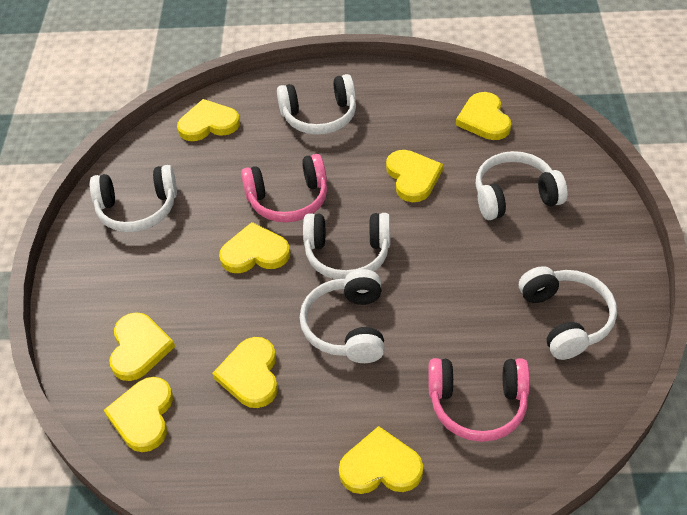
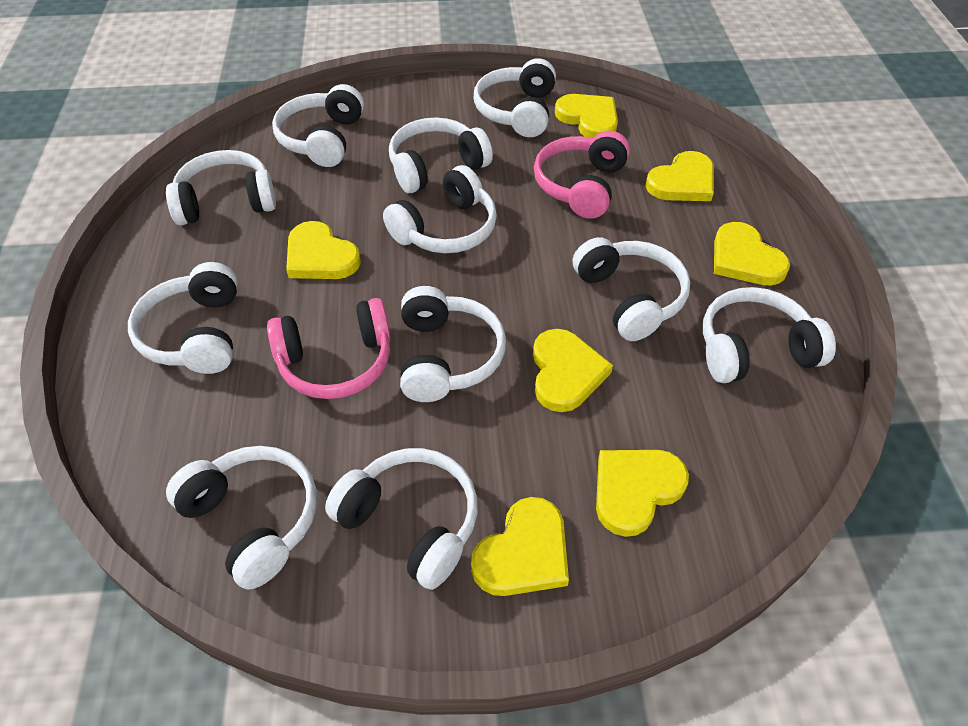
white headphones: [90,165,177,232] [277,74,356,135] [300,269,385,363] [303,213,390,279] [476,151,567,220] [519,266,617,360] = 6 -> [128,262,237,374] [166,150,276,225] [166,446,317,590] [272,84,364,167] [325,448,478,590] [383,165,497,253] [389,117,493,193] [400,286,506,402] [474,58,556,137] [572,237,690,341] [703,287,836,383] = 11
yellow heart: [104,377,173,452] [109,312,175,381] [177,99,240,141] [212,337,278,408] [219,222,290,273] [339,426,423,494] [386,150,443,202] [456,92,511,140] = 8 -> [286,221,361,279] [471,497,569,596] [533,329,613,412] [555,94,618,138] [596,450,689,537] [645,151,714,201] [714,222,790,286] = 7

